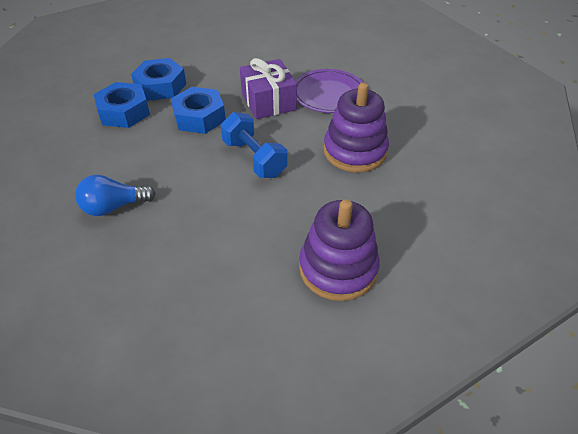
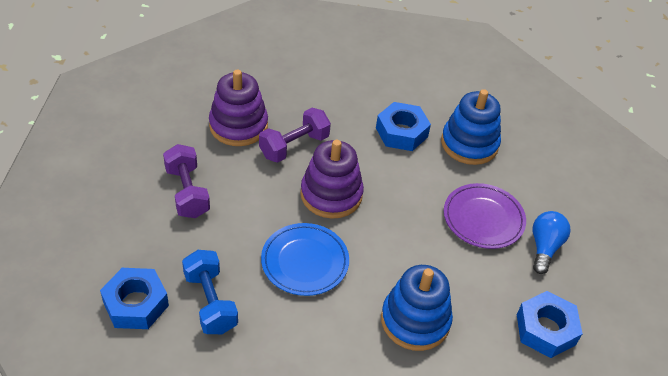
blue plate: none = 0 -> [261,223,349,296] = 1
blue stacking toy: none = 0 -> [381,265,453,351] [441,89,501,165] = 2
purple dumbbell: none = 0 -> [163,144,210,218] [259,108,331,163] = 2
purple gift: [240,58,297,119] = 1 -> none = 0

